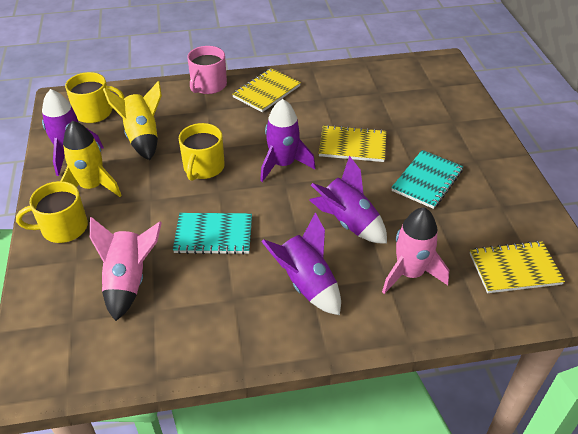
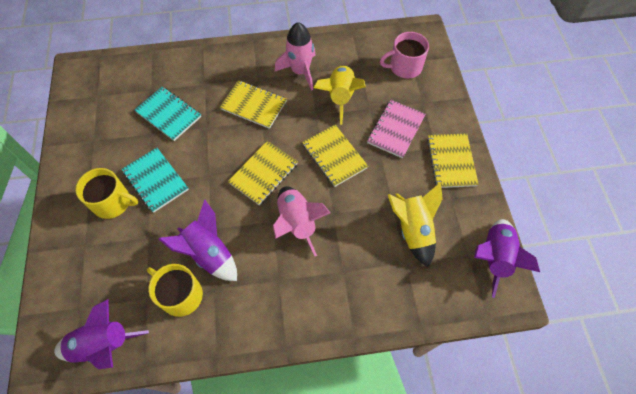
pink notebook: none = 0 -> [367,100,426,158] = 1
purple rocket: [42,89,104,176] [260,99,315,182] [261,212,341,315] [309,156,387,244] = 4 -> [54,299,149,369] [159,200,237,281] [474,219,540,298] = 3
yellow mug: [16,181,88,243] [65,72,124,123] [179,123,225,181] = 3 -> [76,168,138,219] [147,264,203,317] = 2
yellow notebook: [232,68,301,112] [319,125,387,162] [470,241,565,293] = 3 -> [220,80,287,129] [228,141,298,205] [302,125,368,187] [427,133,479,188] = 4

